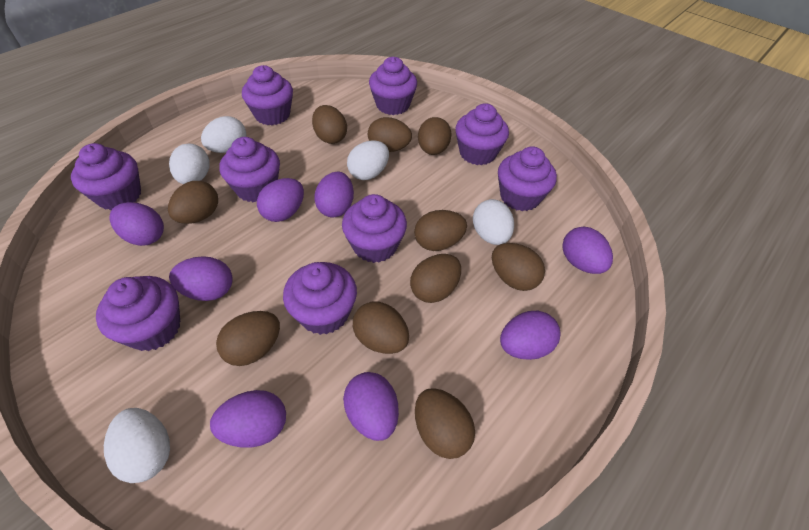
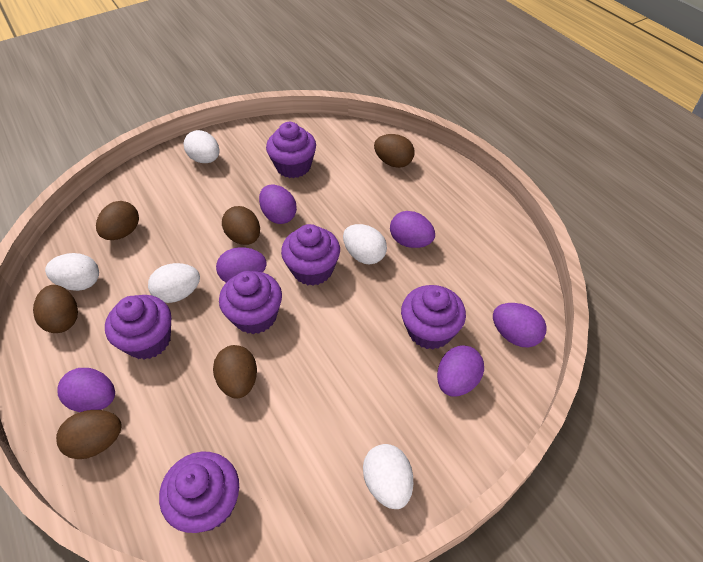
brown egg: [168,181,218,224] [216,311,280,366] [312,105,347,144] [353,301,409,354] [368,117,412,152] [410,254,461,303] [414,210,467,251] [415,388,475,459] [418,117,452,155] [492,243,545,291] = 10 -> [33,285,78,333] [56,410,122,459] [96,201,139,240] [213,345,257,399] [222,206,260,245] [374,134,414,168] = 6
purple cupcake: [71,143,141,210] [96,276,180,351] [219,137,280,202] [242,65,293,125] [283,262,357,335] [342,194,407,263] [369,57,417,115] [455,103,509,165] [498,146,557,211] = 9 -> [105,295,171,360] [159,452,239,533] [219,271,282,334] [266,122,316,178] [281,224,340,286] [401,285,466,350] = 6
purple egg: [109,202,164,246] [169,256,233,301] [210,390,286,448] [257,178,304,222] [314,172,354,218] [343,372,399,441] [500,311,560,360] [562,227,613,274] = 8 -> [57,368,115,412] [216,247,267,282] [259,184,297,224] [390,211,435,248] [437,345,484,397] [493,303,547,347] = 6

